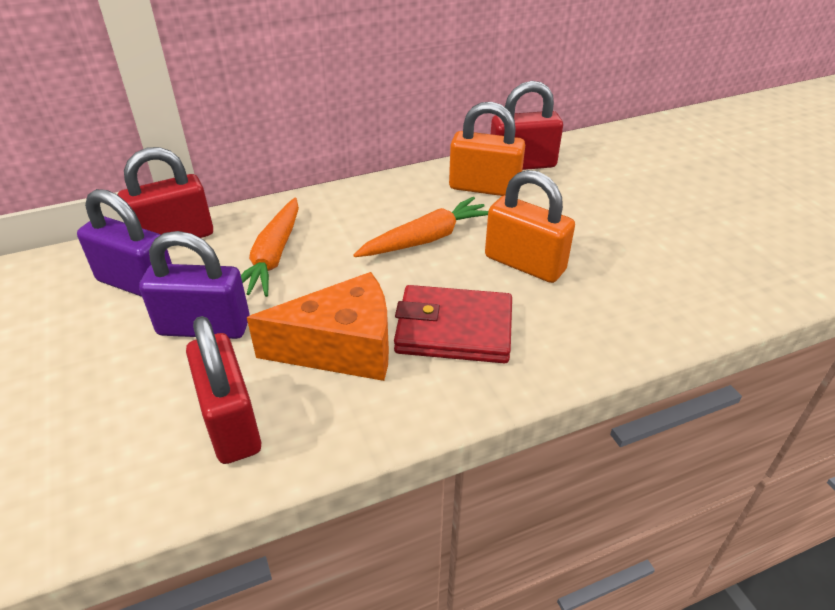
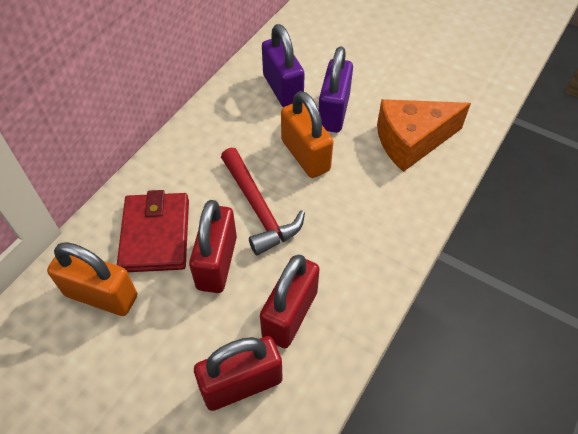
orange carrot: [241,197,299,297] [354,197,488,257] = 2 -> none = 0
red hammer: none = 0 -> [221,148,305,255] = 1

